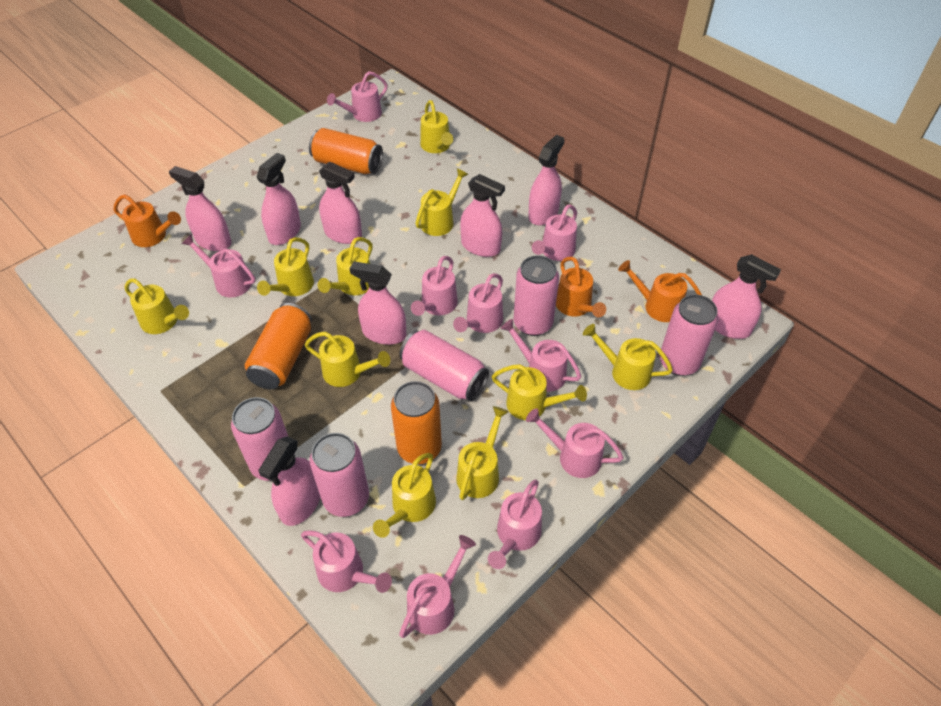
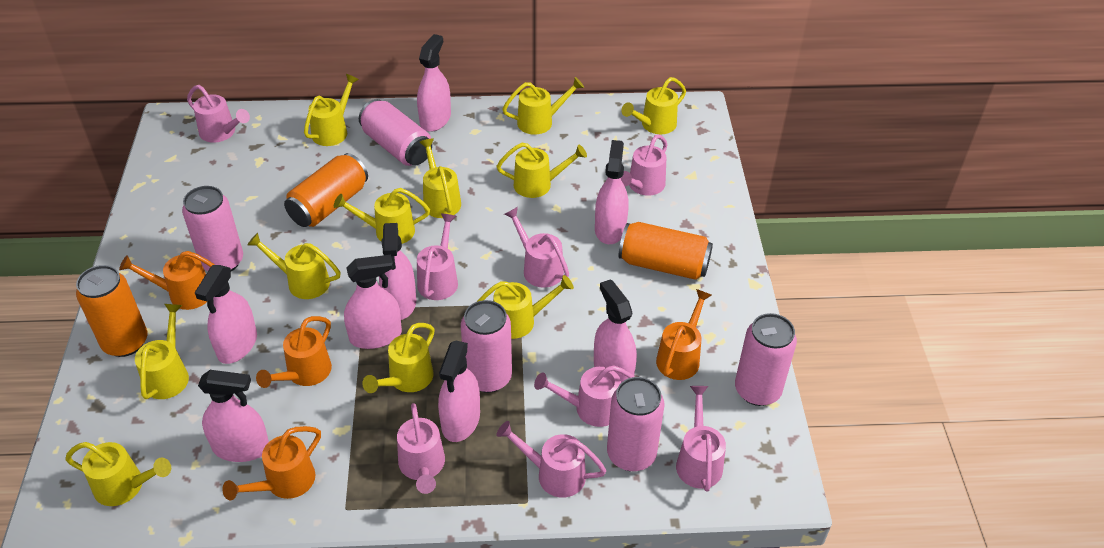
orange watering can: [114,194,181,247] [556,257,606,317] [618,260,702,322] = 3 -> [119,251,215,310] [222,426,321,500] [256,316,332,388] [656,289,712,380] = 4
pink watering can: [182,234,255,297] [301,530,392,593] [327,71,388,122] [399,535,476,638] [411,256,458,316] [453,273,503,333] [488,479,542,569] [500,319,581,392] [526,408,624,478] [532,204,577,261] = 10 -> [187,85,250,143] [397,403,445,494] [417,213,458,300] [496,421,606,498] [504,207,569,288] [534,365,635,427] [621,134,667,196] [676,386,726,492] = 8
yellow watering can: [125,278,189,334] [257,237,314,296] [305,332,390,387] [318,237,373,295] [373,453,436,538] [415,168,469,236] [420,100,453,153] [456,406,509,500] [492,364,587,420] [583,324,673,390] = 10 -> [65,442,171,506] [135,304,189,399] [247,233,341,299] [304,74,359,146] [334,188,430,244] [362,323,435,393] [419,138,461,218] [478,275,574,339] [497,143,587,198] [502,77,584,135] [621,77,686,134] = 11

